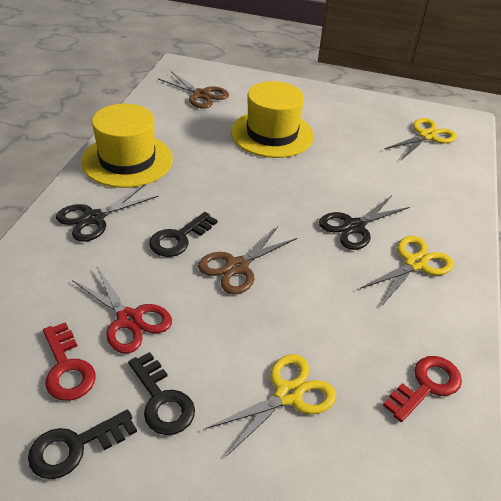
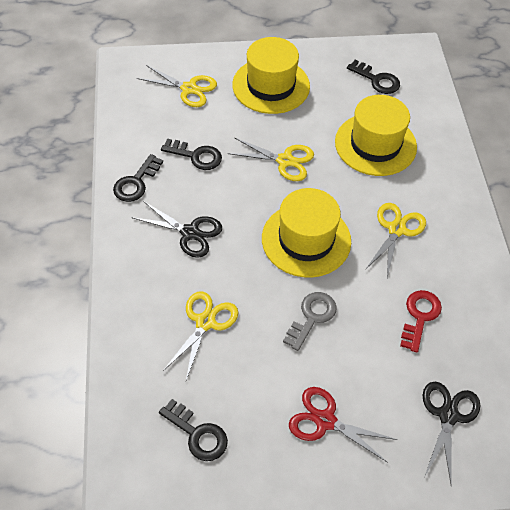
black key: [28,410,137,479] [128,352,195,435] [149,212,217,257] = 3 -> [113,154,163,202] [159,399,228,461] [161,139,222,170] [347,60,400,94] = 4
brown scissors: [157,71,229,109] [198,226,297,294] = 2 -> none = 0
grey key: none = 0 -> [283,292,337,351] = 1
red key: [43,322,96,401] [383,356,462,422] = 2 -> [400,290,442,353] = 1
yellow hat: [81,104,173,188] [231,81,314,158] = 2 -> [232,37,310,114] [262,188,351,278] [335,95,417,176] = 3
yellow scissors: [205,354,336,457] [360,236,454,304] [385,118,457,159] = 3 -> [137,65,217,107] [163,291,239,380] [228,138,314,181] [365,203,426,278] = 4

